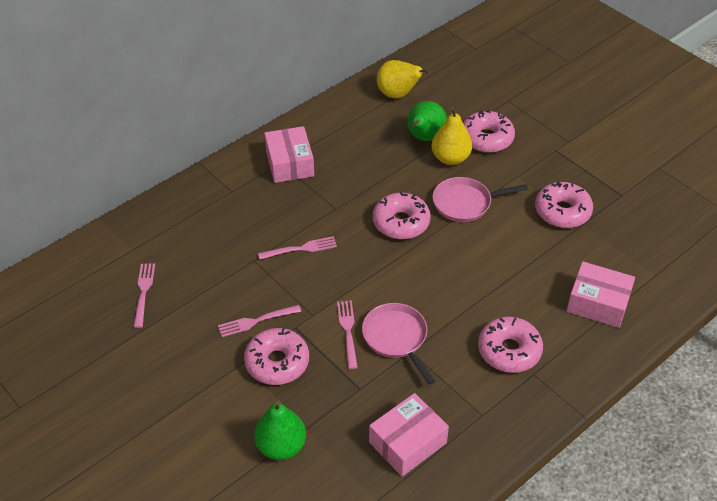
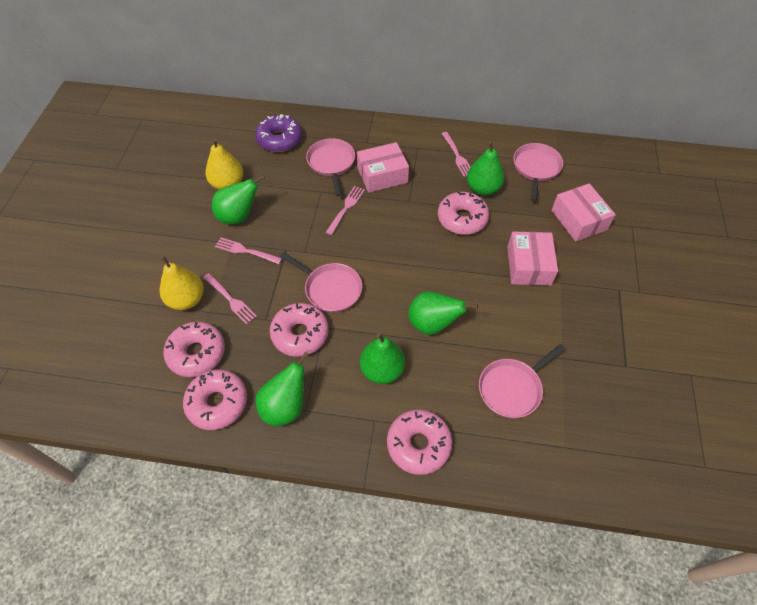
green pear: [254,401,306,460] [407,101,447,141] = 2 -> [212,175,265,225] [256,351,309,426] [360,333,405,384] [408,291,478,335] [467,141,504,196] = 5
pink pan: [362,303,435,385] [433,177,528,222] = 2 -> [280,252,362,313] [306,138,355,196] [479,344,565,418] [513,143,563,201] = 4
purple donut: none = 0 -> [255,114,302,152] = 1

